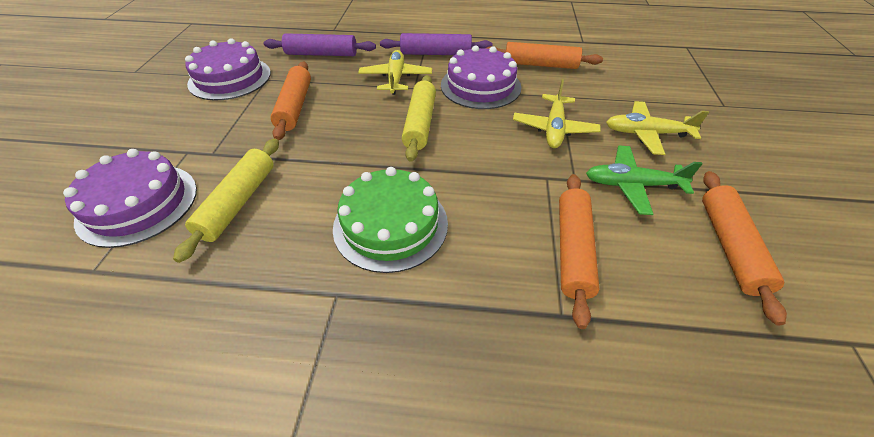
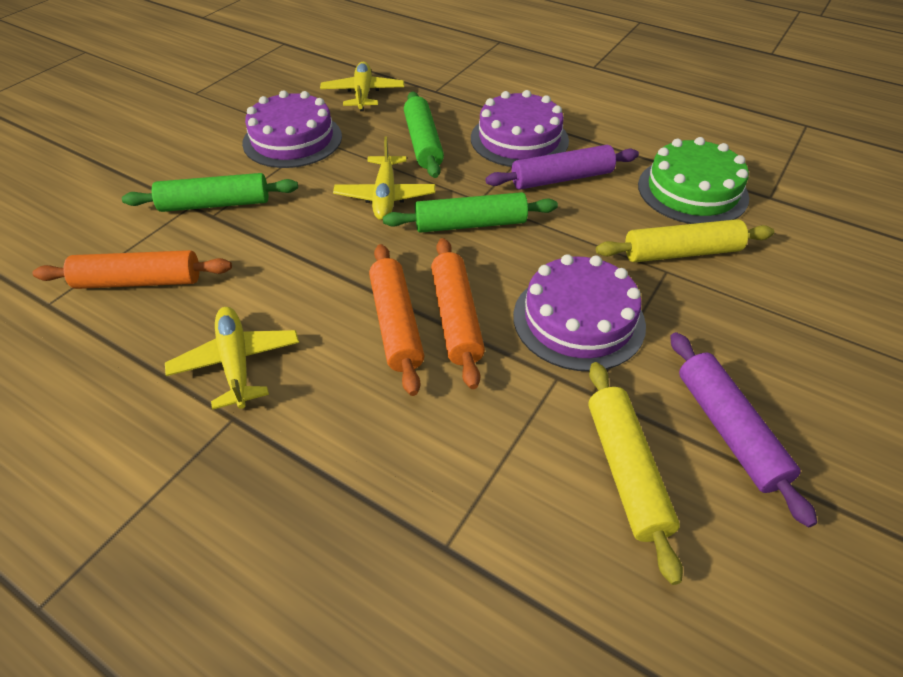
green plane: [586,146,702,215] = 1 -> none = 0
green rolling pin: none = 0 -> [122,173,298,212] [383,192,558,233] [404,92,444,178] = 3
orange rolling pin: [271,62,311,140] [485,42,603,69] [559,174,599,329] [702,171,787,325] = 4 -> [33,250,232,289] [369,244,425,396] [431,238,485,389] = 3

